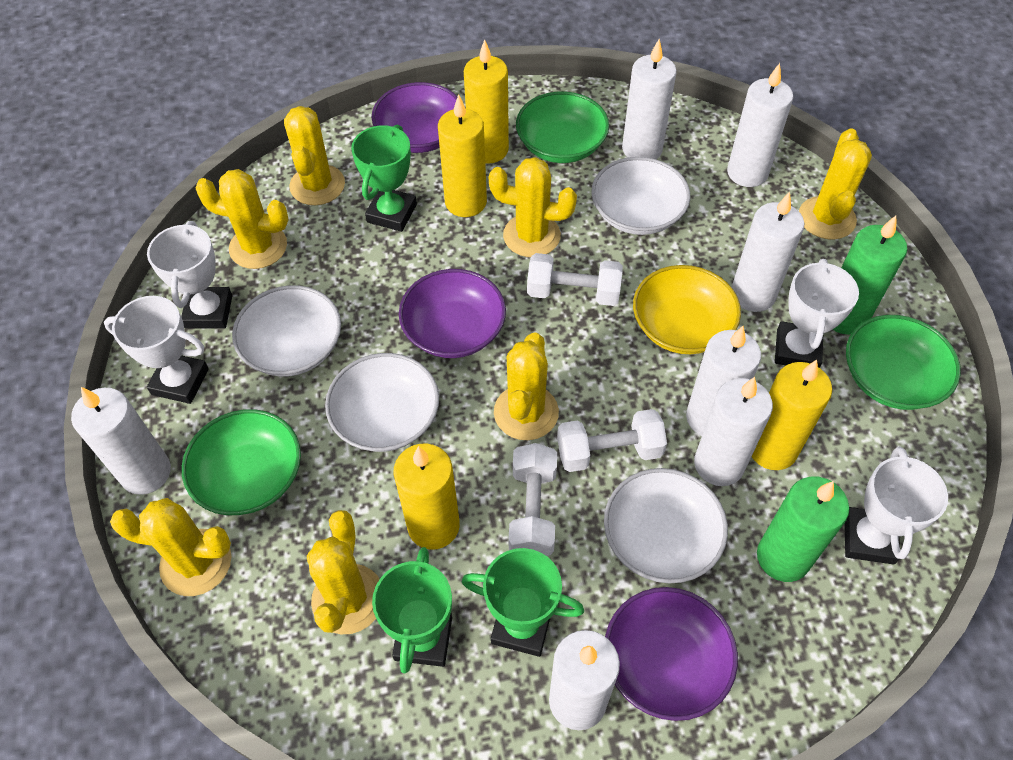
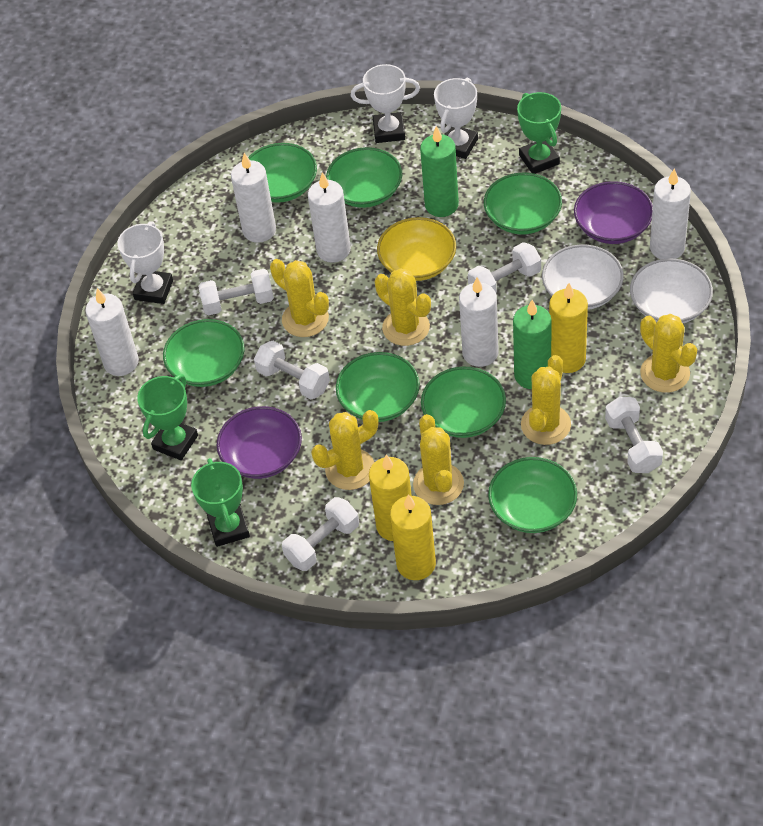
green bowl: [182,409,301,515] [516,91,609,163] [846,315,961,410] = 3 -> [163,319,244,387] [248,143,317,203] [326,147,402,208] [336,352,420,422] [421,367,506,438] [484,173,562,234] [488,457,577,533] = 7
purple bowl: [372,82,457,153] [399,269,506,358] [605,587,738,721] = 3 -> [217,406,302,479] [574,181,653,244] = 2
white bowl: [232,285,341,376] [325,353,439,452] [591,157,690,235] [604,468,728,584] = 4 -> [542,244,624,310] [630,258,713,323] = 2
white candle: [71,387,171,495] [549,630,620,730] [622,39,677,159] [686,326,761,436] [694,377,773,486] [727,63,793,187] [732,192,804,312] = 7 -> [85,288,139,376] [231,153,276,243] [308,172,351,263] [459,277,499,367] [650,168,691,259] = 5
white dumbbell: [508,443,557,556] [527,253,623,306] [557,409,667,472] = 3 -> [198,269,274,316] [254,341,330,399] [282,497,359,571] [468,242,541,292] [605,397,663,473] = 5
white trophy: [104,296,209,404] [147,221,232,329] [775,259,859,368] [844,446,948,565] = 4 -> [117,221,173,304] [351,64,420,143] [434,78,478,159] = 3
yellow cactus: [110,498,231,596] [196,169,288,269] [284,106,345,205] [307,510,379,634] [489,157,577,257] [494,332,559,440] [799,128,872,240] = 7 -> [270,259,329,337] [311,410,378,490] [375,268,431,346] [413,414,464,505] [521,355,571,445] [640,314,697,393] = 6
yellow candle: [394,443,460,550] [438,94,487,217] [464,39,509,164] [752,360,832,470] = 4 -> [369,454,412,541] [390,494,436,580] [549,283,588,373] = 3

